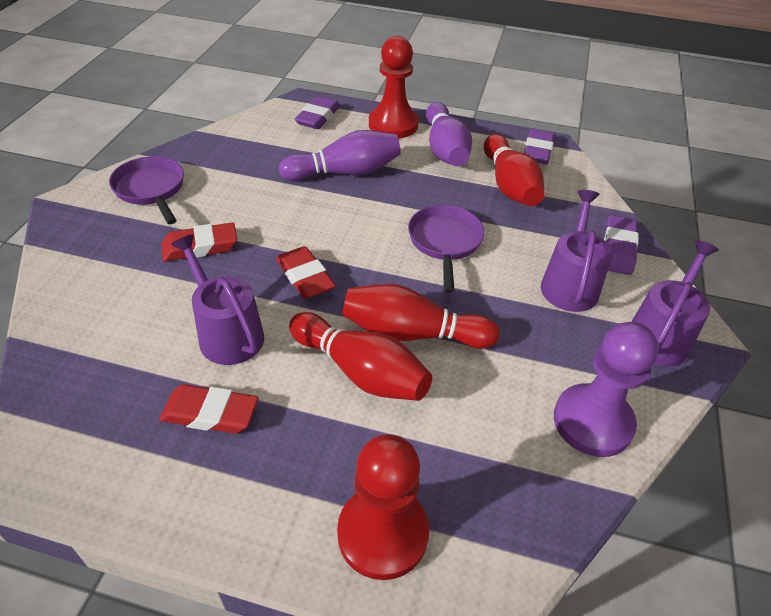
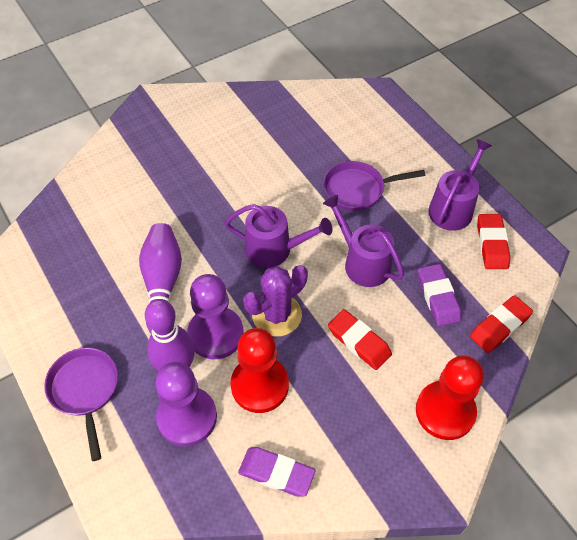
purple cactus: none = 0 -> [243,265,308,337] = 1
purple eraser: [295,96,340,129] [524,129,555,164] [604,215,638,275] = 3 -> [238,447,315,497] [418,264,461,326] = 2
purple pawn: [554,322,659,457] = 1 -> [155,362,217,446] [187,274,244,359] = 2
red bowling pin: [289,312,432,401] [342,284,500,349] [484,134,545,206] = 3 -> none = 0

